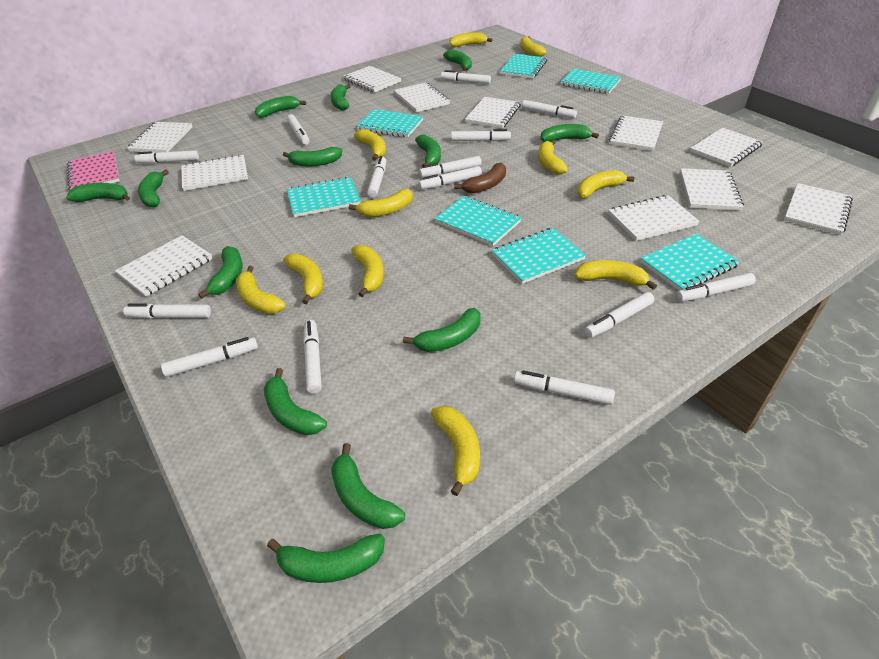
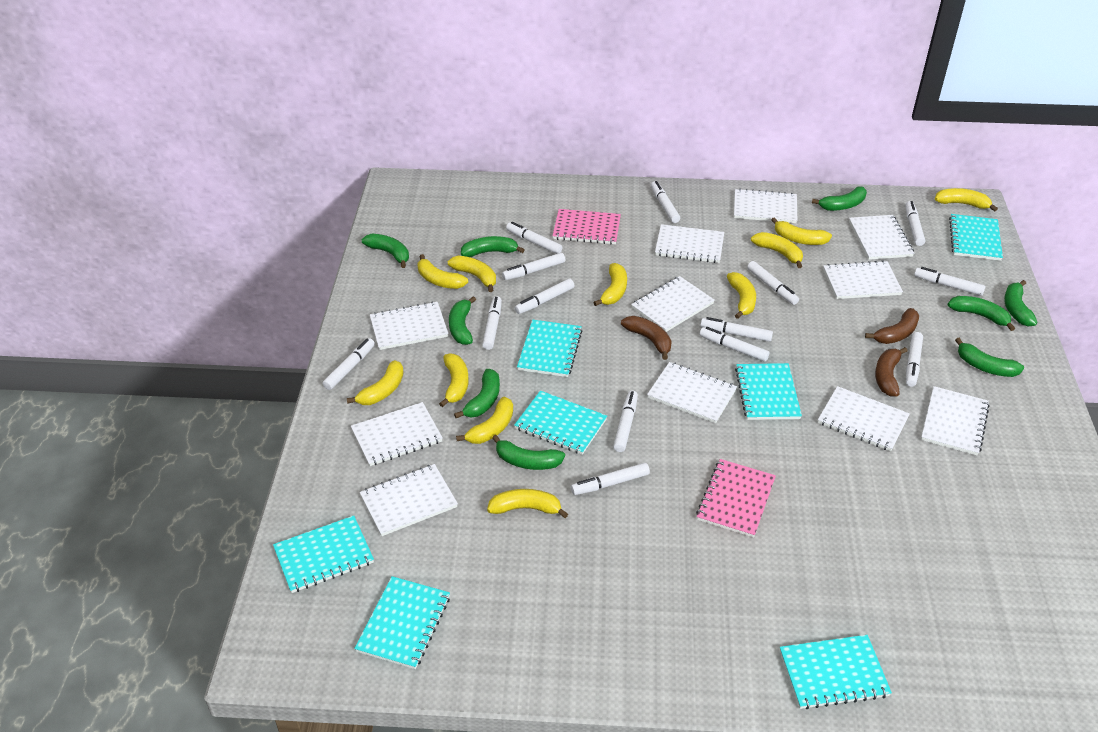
brown banana: [454,163,506,194] = 1 -> [621,316,672,360] [865,308,919,344] [875,347,907,397] = 3
green banana: [66,183,130,202] [138,169,169,207] [198,246,243,299] [255,96,306,118] [264,368,327,435] [267,534,385,583] [283,147,342,166] [330,84,351,111] [331,443,405,529] [403,308,481,352] [415,134,441,168] [443,49,472,71] [541,124,599,142] = 13 -> [362,234,409,268] [449,296,476,345] [454,369,500,418] [461,236,525,257] [492,435,565,470] [812,187,867,211] [948,296,1015,331] [955,338,1024,377] [1004,280,1037,327] = 9
pink notebook: [67,151,120,190] = 1 -> [553,209,621,244] [696,459,776,538] = 2

